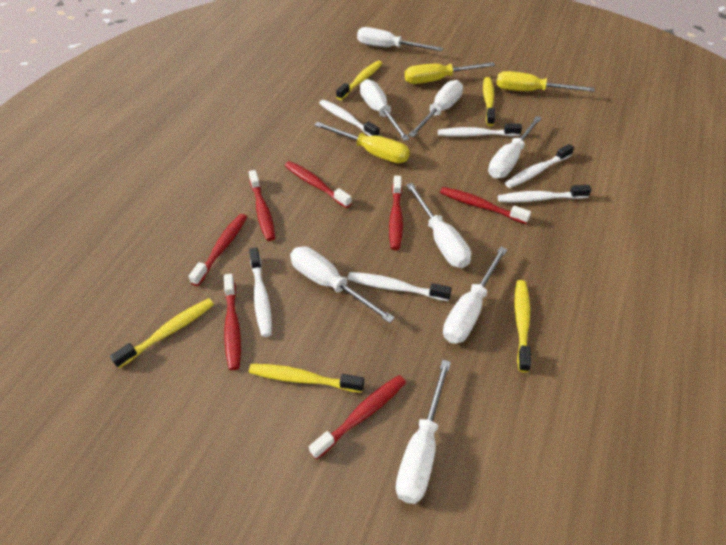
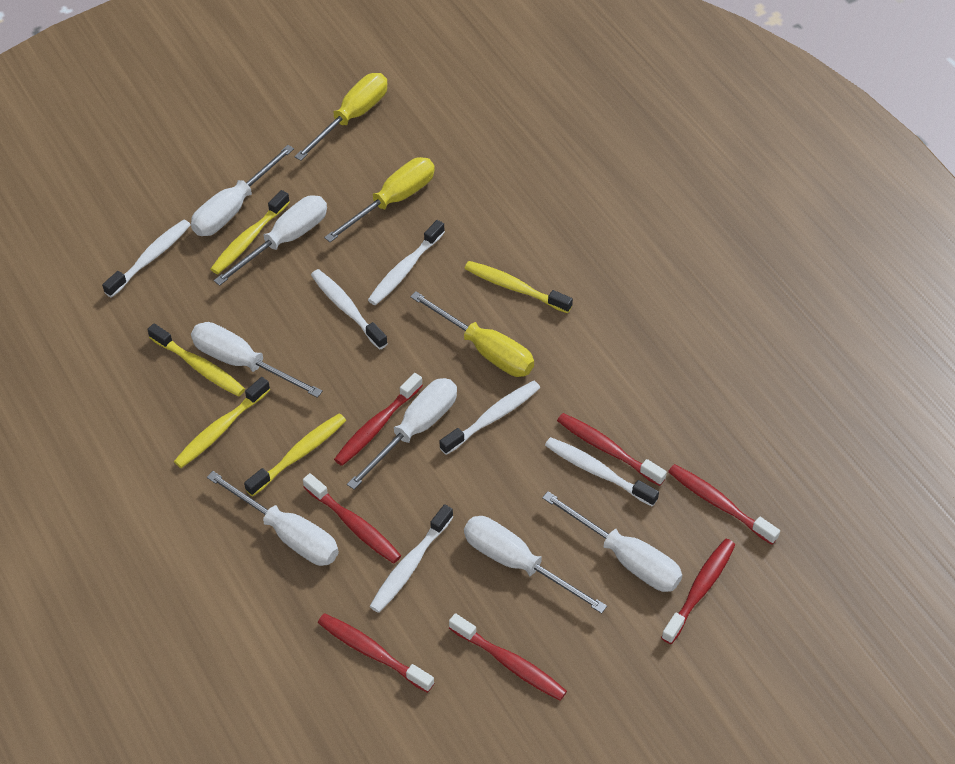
white screwdriver: [290,246,395,323] [357,27,443,51] [360,79,410,141] [396,360,451,504] [406,183,471,268] [408,80,463,137] [443,246,508,344] [488,116,542,178] = 8 -> [191,145,294,236] [191,322,323,398] [207,471,339,566] [214,195,327,286] [347,378,457,489] [464,516,607,614] [542,491,682,592] = 7

